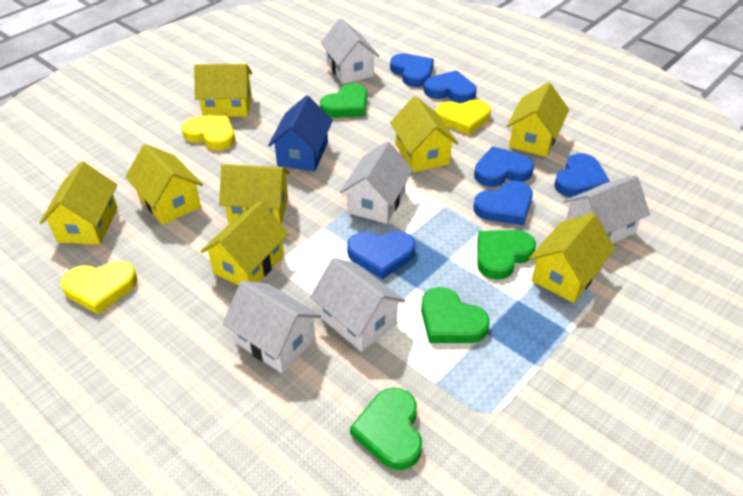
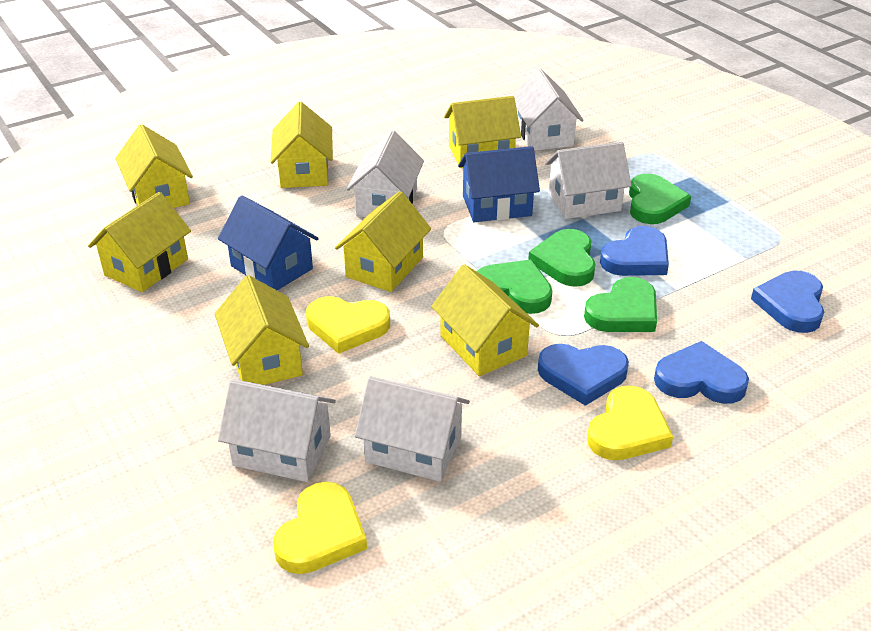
blue heart: [347,231,416,280] [390,53,434,87] [424,70,477,103] [474,146,534,187] [474,181,533,225] [554,153,610,197] = 6 -> [538,344,629,406] [600,226,669,276] [654,341,749,404] [751,271,824,333] = 4
blue house: [268,95,333,171] = 1 -> [218,195,319,290] [458,146,540,222] = 2
yellow house: [40,161,118,245] [125,144,203,225] [194,64,252,117] [201,201,289,286] [219,164,290,224] [390,96,458,173] [507,82,569,157] [529,213,615,303] = 8 -> [88,192,191,292] [115,124,193,208] [215,275,309,385] [271,102,333,188] [335,191,431,292] [431,264,539,376] [444,96,521,168] = 7

